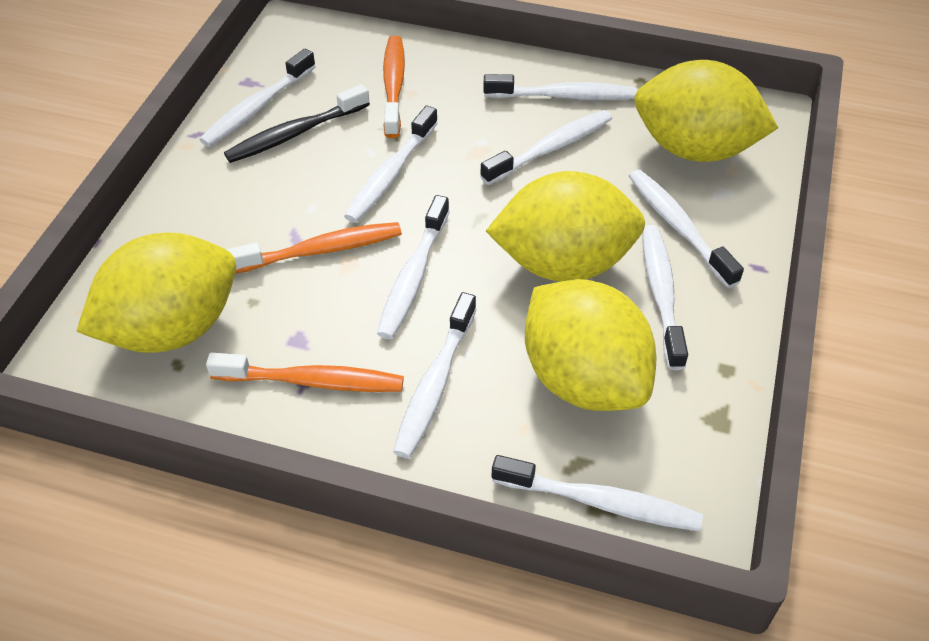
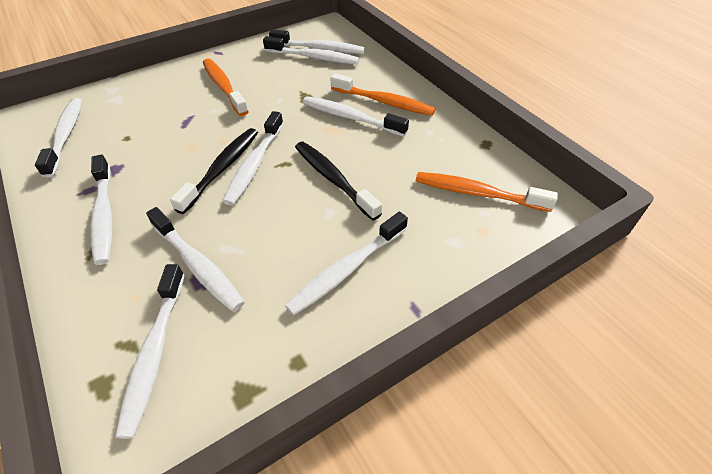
black toothbrush: [224,84,370,163] = 1 -> [170,128,258,214] [295,142,382,220] = 2
yellow lemon: [77,233,236,353] [486,171,645,282] [525,279,656,411] [634,60,778,162] = 4 -> none = 0

